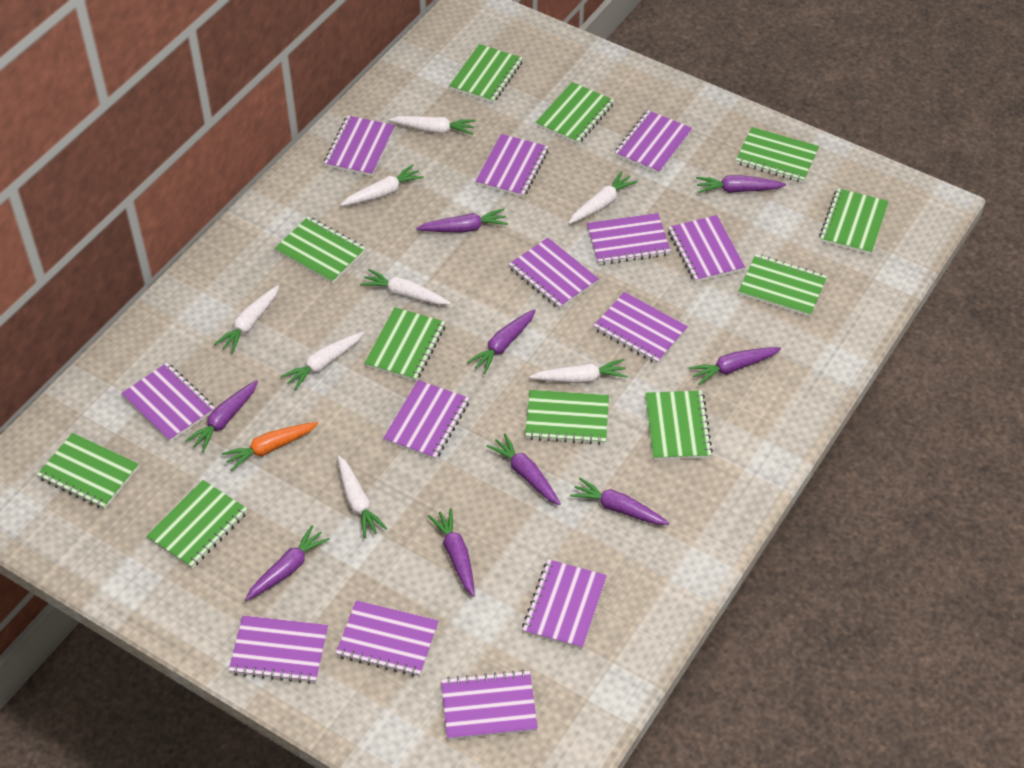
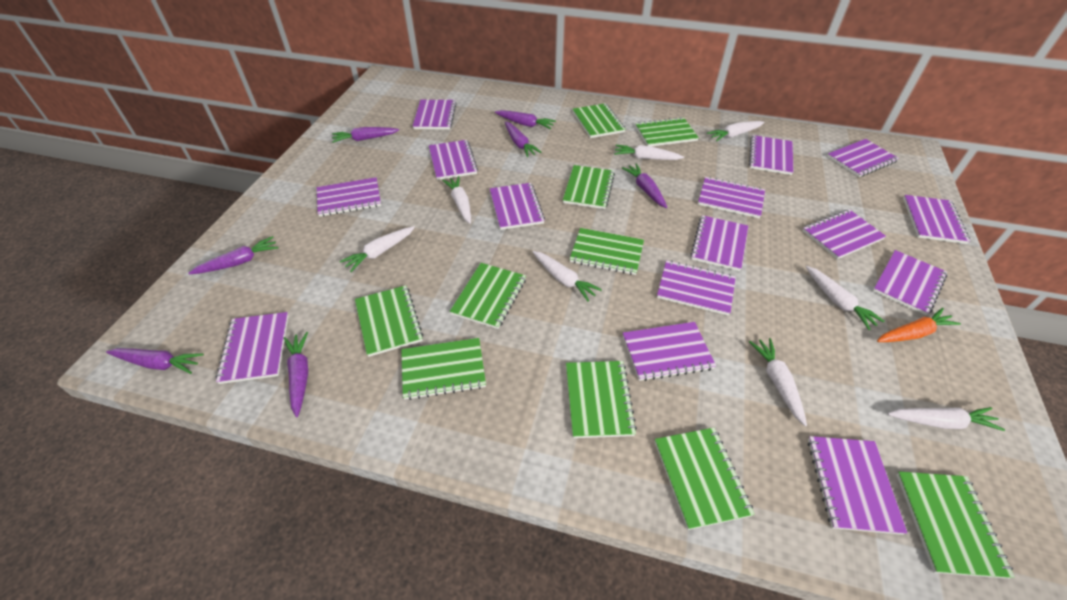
green notebook: [37,433,139,509] [146,480,247,568] [274,217,366,283] [364,307,445,381] [449,44,523,103] [525,390,609,445] [536,82,614,144] [645,390,713,460] [736,127,819,183] [738,254,827,317] [819,188,889,255] = 11 -> [355,285,423,357] [401,338,486,400] [450,263,526,329] [563,165,615,209] [566,361,637,438] [570,228,644,275] [572,103,625,138] [635,117,699,146] [655,428,755,530] [897,471,1015,579] = 10
purple carrot: [185,380,258,452] [245,525,330,601] [416,208,508,232] [428,508,475,597] [467,309,536,374] [486,434,561,505] [570,477,669,525] [689,347,781,385] [696,175,786,193] = 9 -> [106,348,204,374] [188,236,279,274] [284,332,308,417] [332,127,399,143] [495,110,556,129] [505,121,542,157] [622,163,667,208] = 7
purple notebook: [121,363,215,442] [228,616,328,684] [324,116,395,176] [336,600,439,677] [383,380,470,460] [441,670,538,740] [475,134,548,197] [509,238,599,309] [522,559,607,649] [587,213,671,265] [593,292,688,364] [614,110,693,174] [668,215,745,282] = 13 -> [216,312,289,384] [317,177,381,217] [413,100,457,130] [429,140,478,180] [490,183,545,230] [623,322,716,381] [657,260,736,316] [690,215,748,271] [698,177,765,218] [749,135,793,175] [803,209,886,259] [808,436,907,535] [827,139,899,177] [873,250,948,315] [903,195,970,244] = 15

